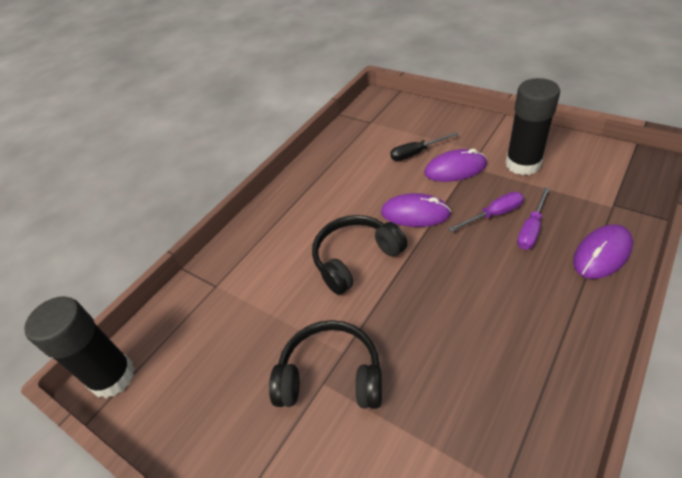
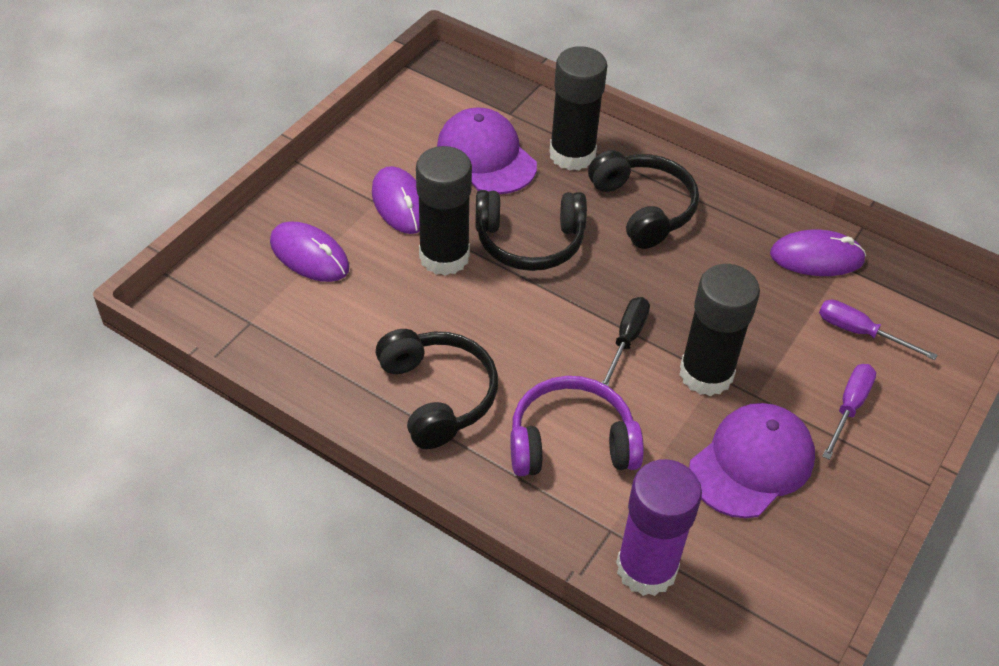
black glue stick: [24,296,135,398] [505,78,560,175] = 2 -> [416,146,472,276] [549,46,608,171] [679,264,760,396] = 3
black headphones: [269,320,382,409] [312,215,407,295] = 2 -> [376,329,498,449] [475,190,587,271] [588,150,699,249] = 3
purple cap: none = 0 -> [437,107,537,194] [689,403,815,518] = 2
purple glue stick: none = 0 -> [616,459,702,596] = 1
purple headphones: none = 0 -> [510,376,644,476] = 1

